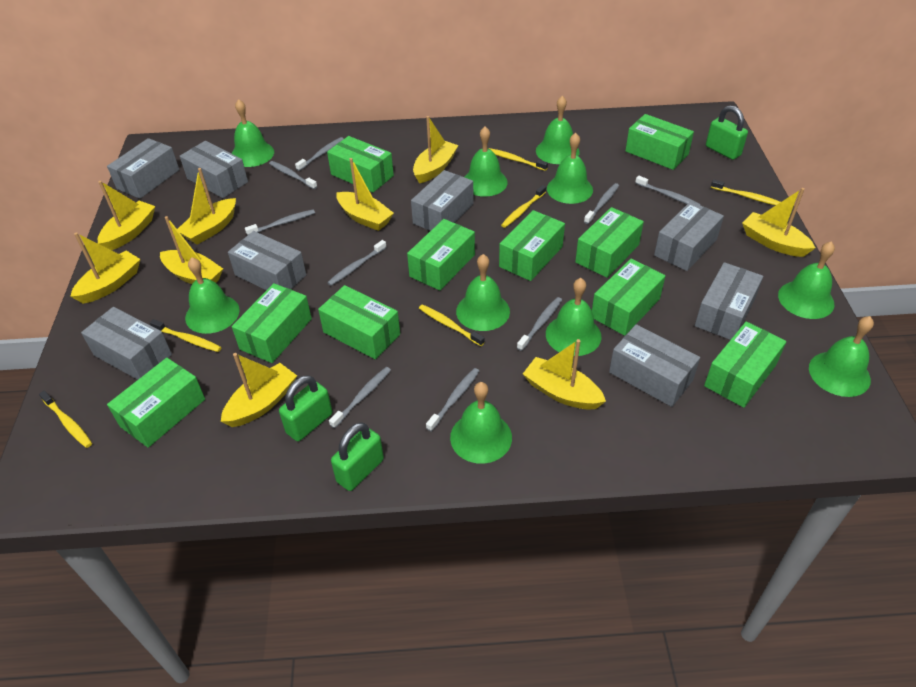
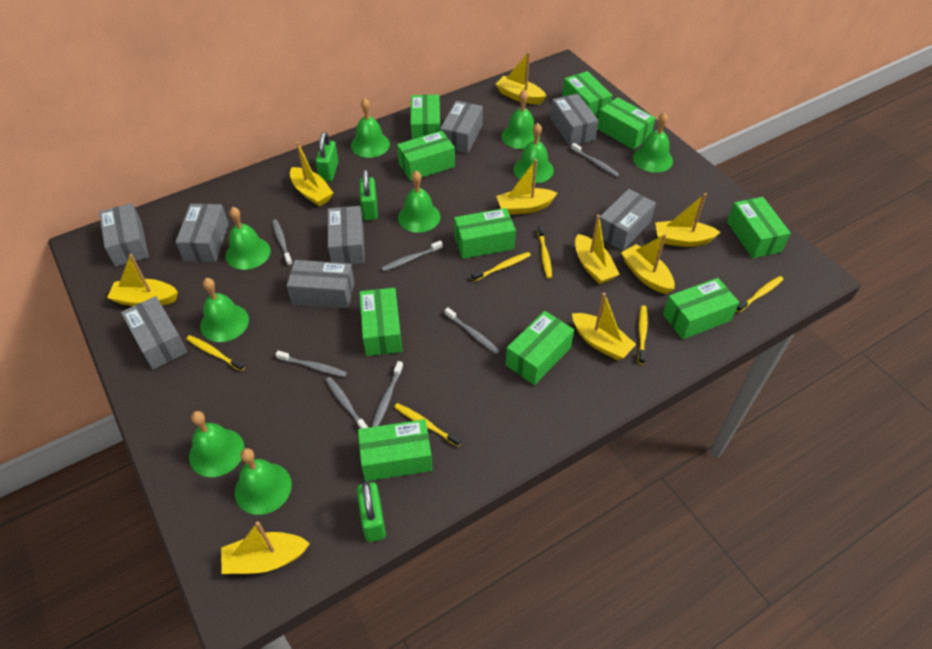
green bell: [185,257,240,334] [232,99,274,167] [450,382,512,464] [456,254,510,331] [465,126,508,197] [536,96,580,164] [546,278,601,356] [547,133,593,204] [778,241,835,319] [809,316,874,397] = 10 -> [189,411,245,477] [200,278,249,342] [225,207,271,270] [235,448,292,515] [351,98,390,158] [398,171,440,233] [501,90,540,149] [513,123,554,183] [633,112,673,173] = 9
grey toothbrush: [245,209,315,236] [269,161,317,189] [295,137,344,171] [327,240,387,286] [329,367,391,428] [426,368,479,432] [517,297,562,351] [584,183,619,224] [635,175,701,205] = 9 -> [272,220,293,266] [276,351,347,377] [325,377,368,429] [371,361,403,427] [381,241,443,272] [445,307,500,354] [571,143,620,177] = 7

